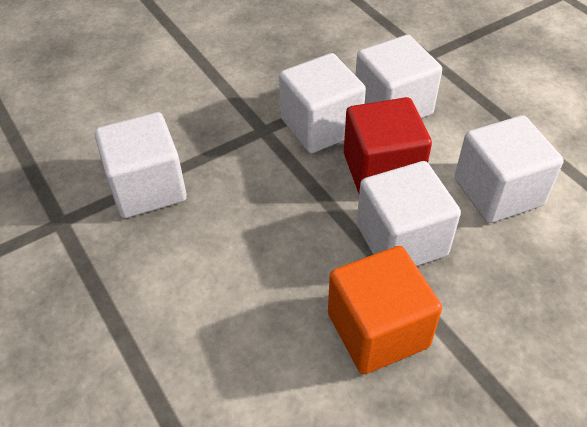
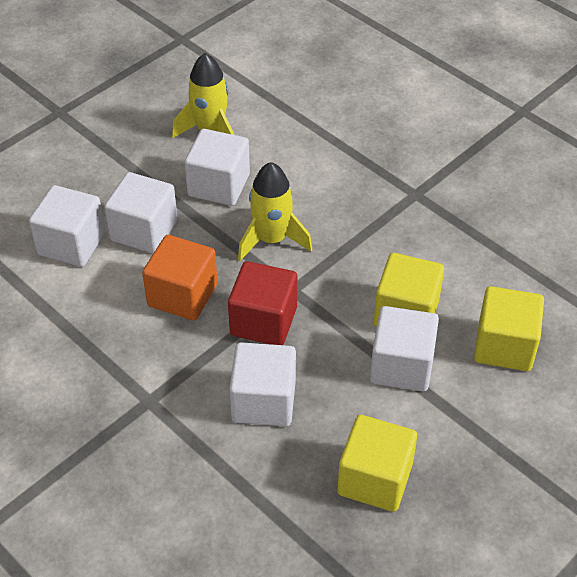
yellow cube: none = 0 -> [338,415,417,512] [374,253,444,326] [474,286,544,371] = 3
yellow rocket: none = 0 -> [172,53,234,138] [238,162,312,261] = 2

